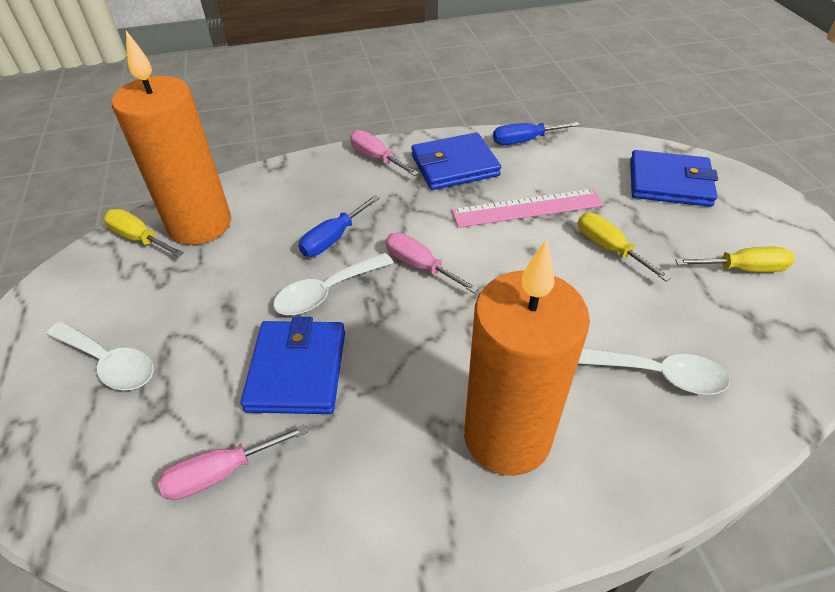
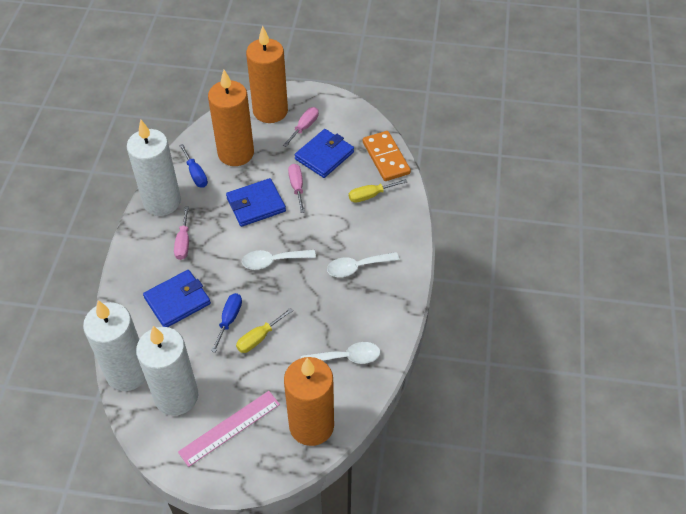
orange candle: [112,31,231,245] [464,240,590,476] = 2 -> [208,70,254,166] [246,26,288,123] [284,357,334,446] = 3
orange domino: none = 0 -> [363,131,411,181] = 1
white candle: none = 0 -> [83,300,146,391] [127,120,181,216] [136,326,198,416] = 3
yellow screwdriver: [104,209,184,257] [578,213,671,282] [676,247,794,272] = 3 -> [236,308,293,353] [349,179,407,203] = 2

